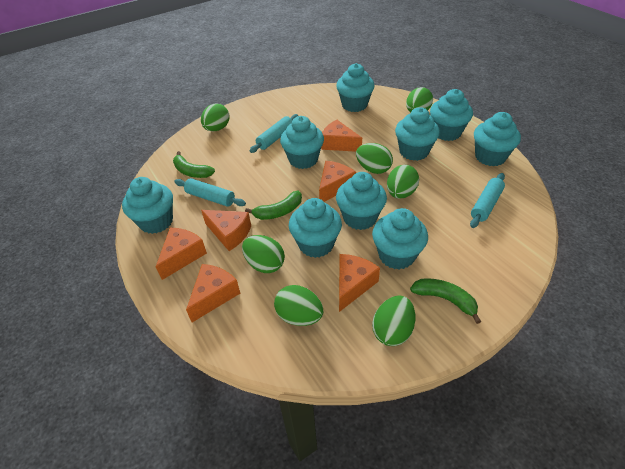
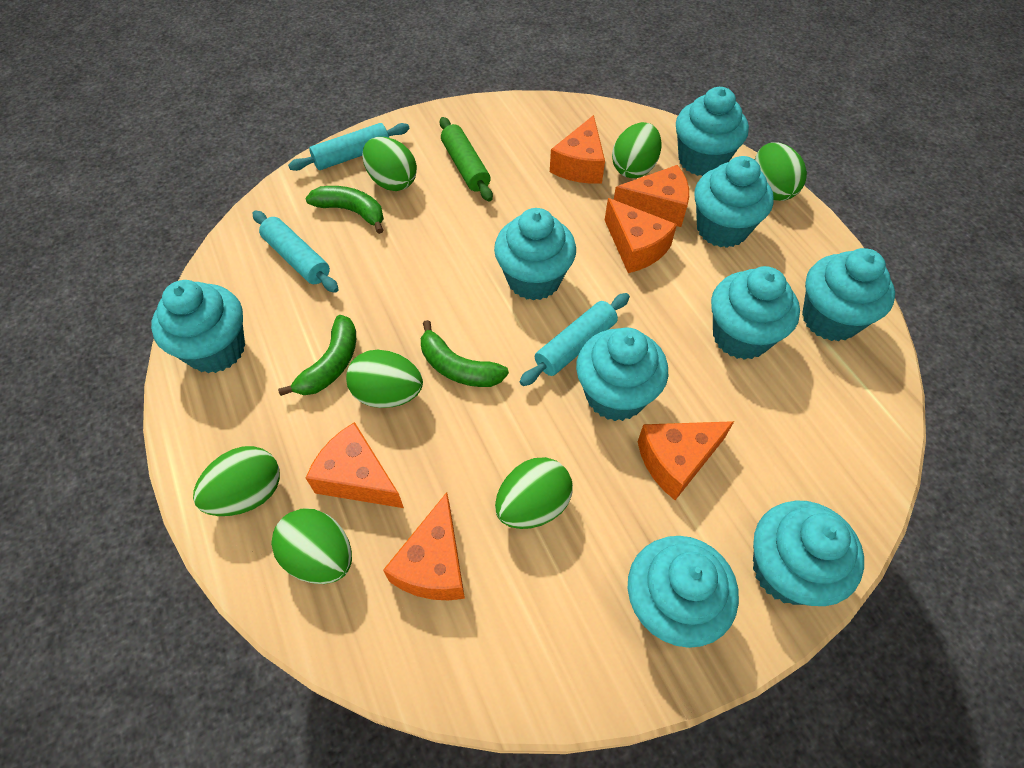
green rolling pin: none = 0 -> [439,117,493,202] = 1

